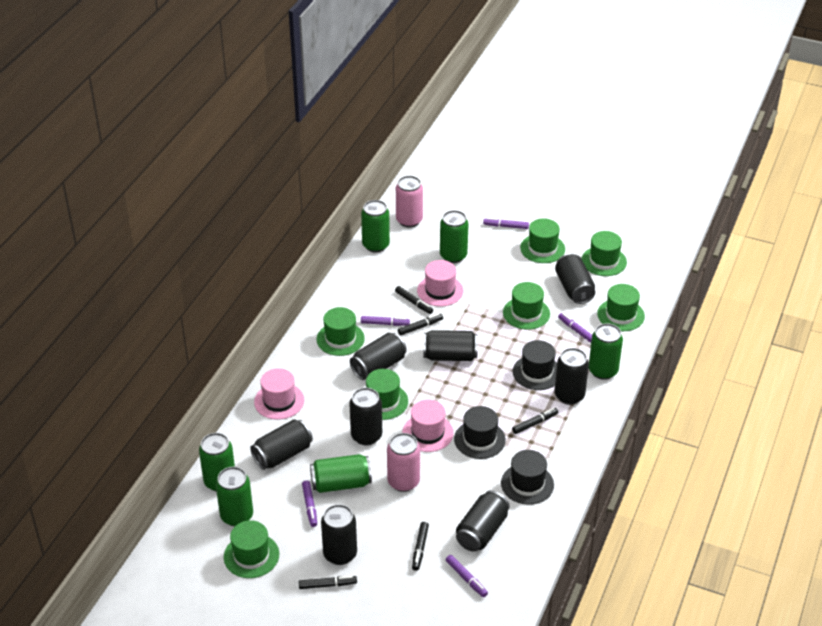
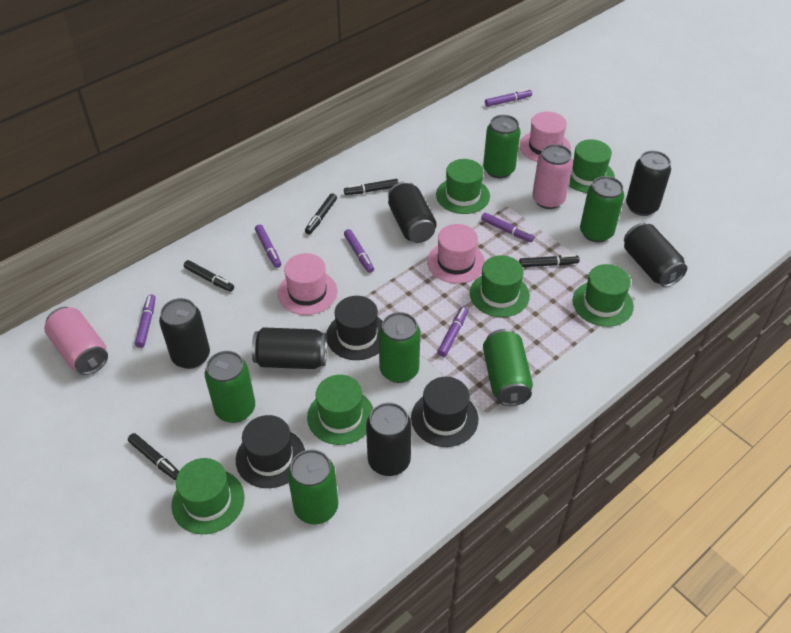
black can: [250,419,313,470] [321,504,357,565] [350,333,407,380] [350,388,382,445] [424,330,478,361] [456,490,510,552] [554,348,589,405] [555,253,595,304] = 8 -> [159,298,210,369] [252,327,327,369] [366,403,412,476] [388,181,437,243] [624,223,687,287] [626,151,671,216] = 6
green hat: [224,520,279,578] [317,307,365,356] [366,369,408,420] [503,282,550,330] [520,218,565,263] [581,231,627,276] [597,284,645,331] = 7 -> [171,458,245,534] [307,375,373,445] [436,159,490,214] [470,255,530,317] [569,139,615,193] [573,264,634,327] = 6
purple marker: [302,480,317,527] [361,316,410,326] [446,555,488,597] [483,218,529,229] [558,313,592,343] = 5 -> [135,294,156,348] [255,224,281,268] [344,229,374,273] [437,306,468,357] [481,213,534,242] [485,89,532,107] = 6

